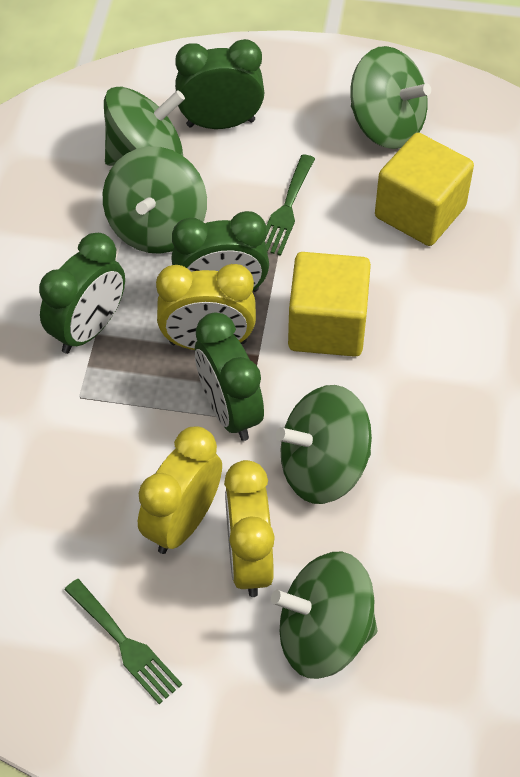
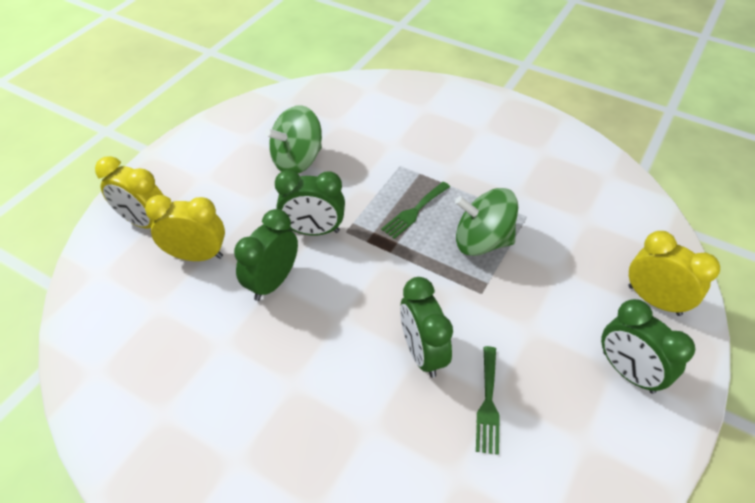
green spinning top: [103,146,207,254] [104,87,185,166] [271,552,377,679] [276,385,372,504] [350,46,431,149] = 5 -> [265,105,322,173] [455,188,518,256] = 2
yellow cube: [288,252,371,357] [375,133,474,246] = 2 -> none = 0

